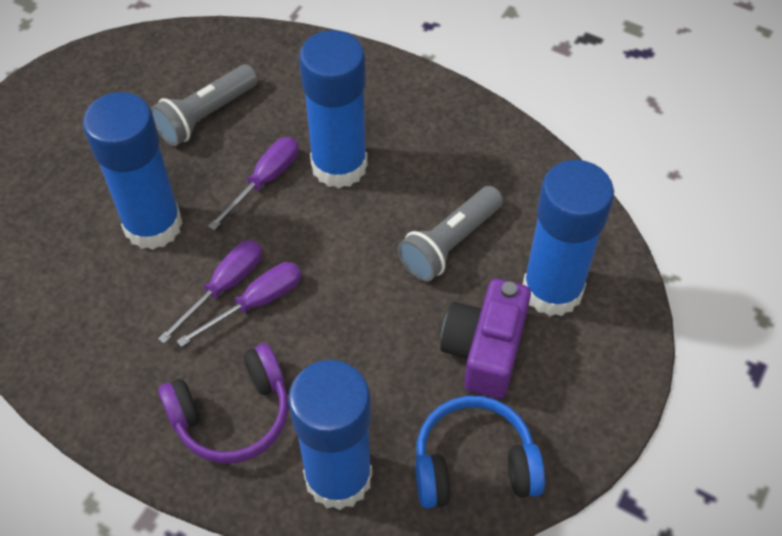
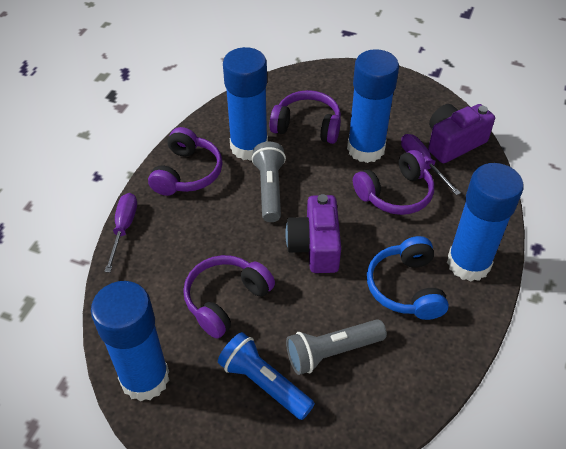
blue flashlight: none = 0 -> [218,332,315,420] = 1
purple camera: [440,279,531,399] = 1 -> [285,194,341,273] [428,104,495,163] = 2
purple headphones: [158,343,288,464] = 1 -> [148,127,223,196] [183,255,275,339] [269,90,341,144] [353,150,434,215] = 4
purple screwdriver: [158,240,262,344] [177,262,301,347] [208,137,299,230] = 3 -> [104,193,137,273] [401,134,461,196] = 2

